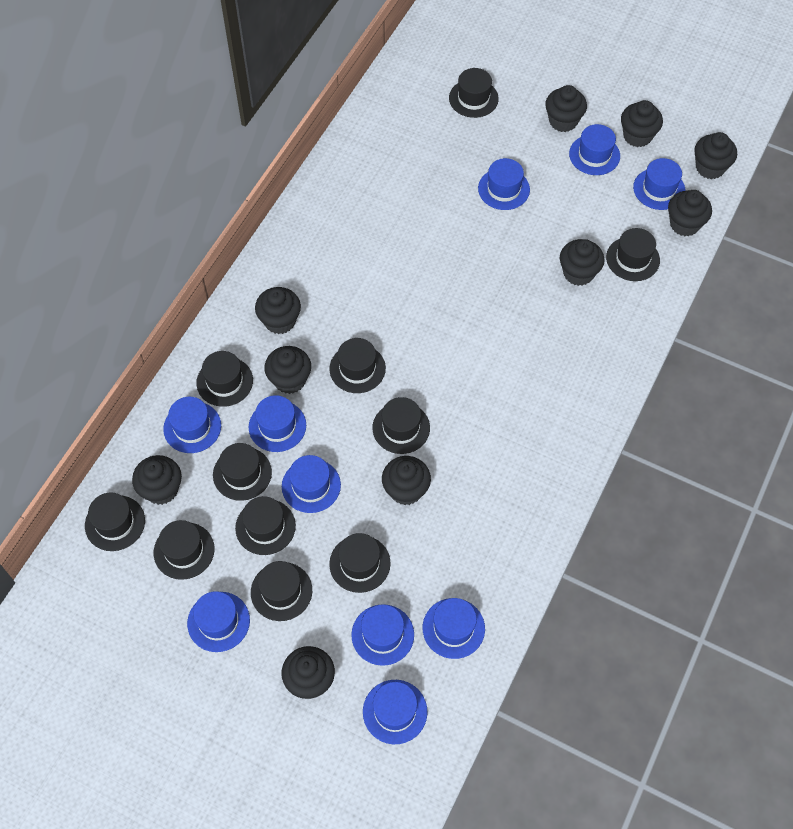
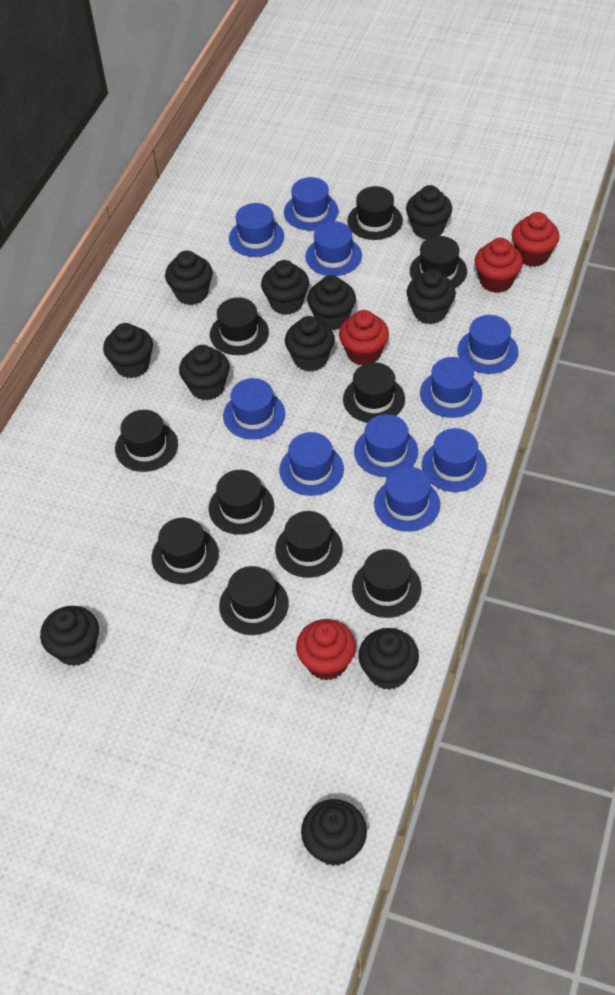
black cupcake: [132,455,182,505] [255,287,301,334] [264,346,311,394] [282,646,335,699] [382,456,431,505] [545,85,587,132] [560,239,604,286] [621,100,663,147] [668,190,712,236] [694,132,737,179] = 10 -> [40,606,99,666] [103,323,153,378] [165,251,213,305] [179,345,230,401] [261,260,309,315] [285,316,335,372] [301,799,367,866] [307,275,356,330] [358,628,419,690] [406,185,452,239] [407,269,456,324] = 11
black hat: [85,492,145,551] [154,520,215,580] [196,351,253,407] [213,443,272,501] [235,496,296,555] [251,561,312,621] [329,338,386,393] [329,533,391,593] [372,397,430,454] [449,68,499,118] [606,228,660,281] = 11 -> [115,410,178,472] [151,518,219,584] [209,470,274,535] [210,297,269,355] [219,566,289,635] [275,511,343,578] [343,362,405,423] [347,186,403,240] [352,549,422,618] [410,236,467,288] = 10
red cupcake: none = 0 -> [296,619,356,681] [339,310,389,365] [475,238,523,293] [512,212,560,267] = 4

